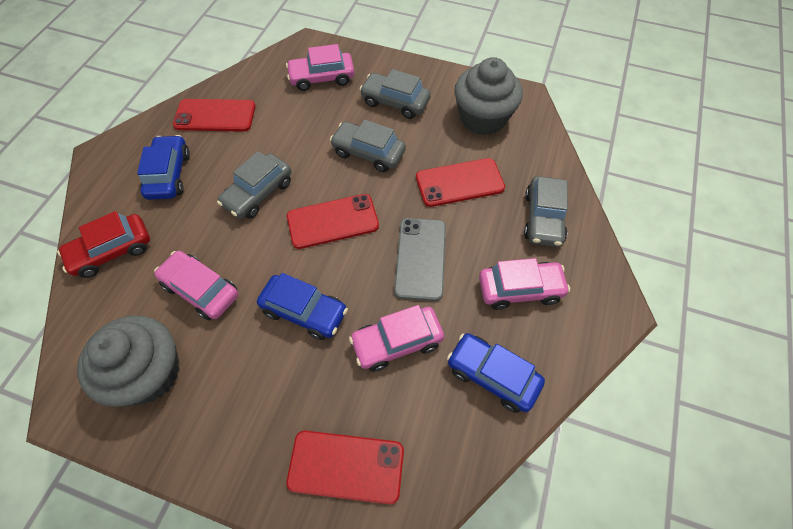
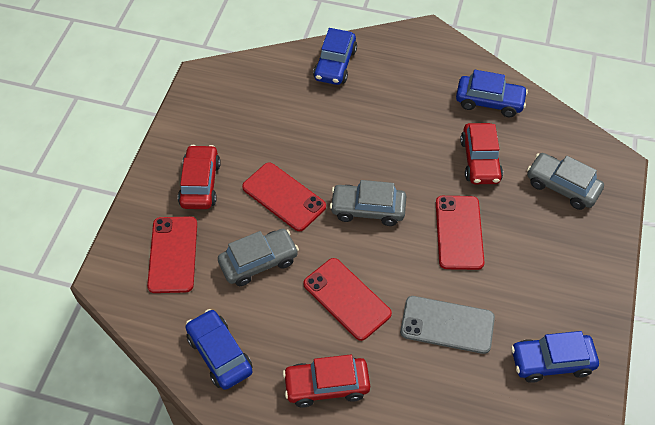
blue car: [137,135,190,200] [257,273,348,340] [447,333,545,413] = 3 -> [186,309,252,390] [313,28,357,85] [456,70,528,117] [511,331,599,383] = 4
grey car: [217,151,291,219] [330,119,406,172] [360,69,431,119] [524,176,568,247] = 4 -> [218,229,299,286] [330,180,406,226] [527,153,604,210] = 3
grey cupcake: [77,315,180,407] [454,57,523,135] = 2 -> none = 0
pink car: [154,251,238,320] [286,44,354,91] [349,305,444,372] [479,258,570,310] = 4 -> none = 0
red car: [57,211,150,278] = 1 -> [178,145,221,209] [283,355,370,408] [460,123,503,184] = 3

